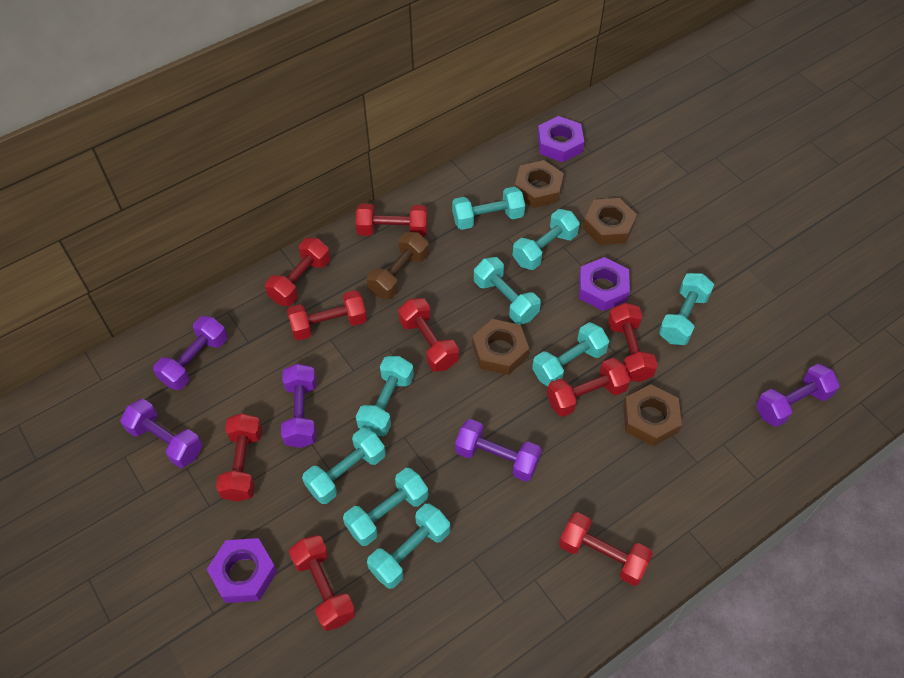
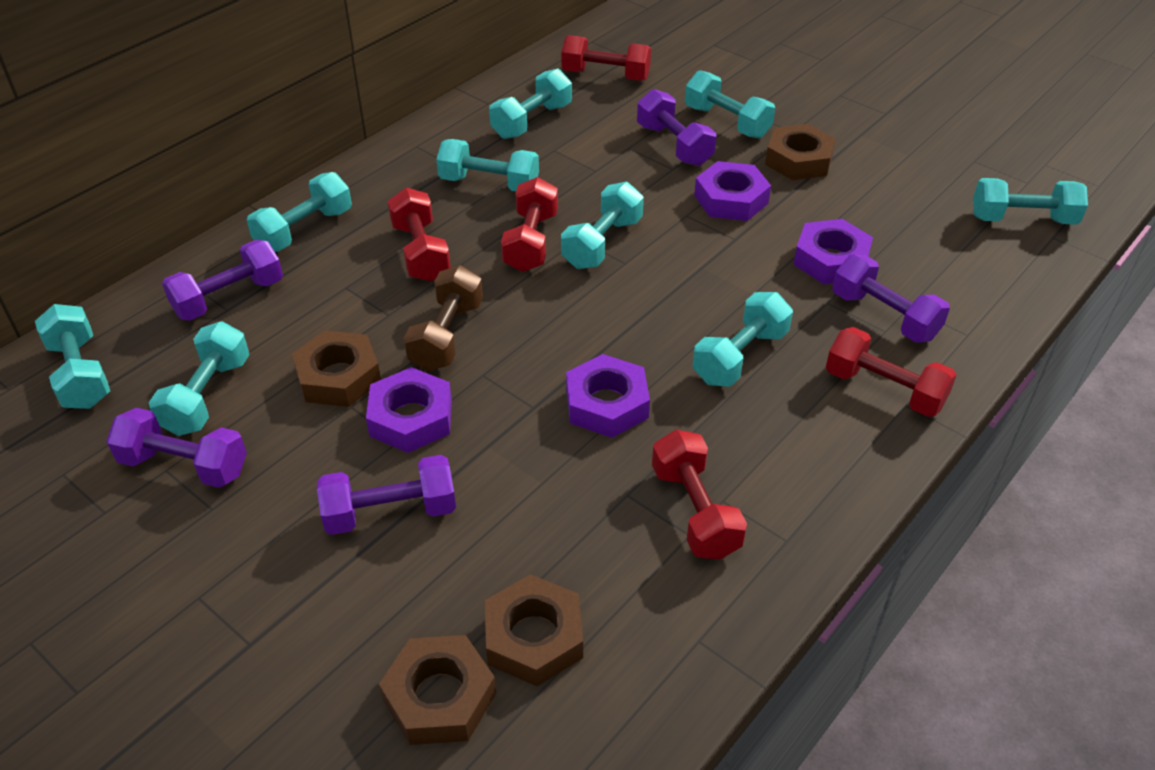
purple nut: [207,538,277,603] [537,116,584,162] [579,257,630,311] = 3 -> [366,367,452,453] [566,354,650,438] [694,161,771,221] [793,219,873,284] = 4
red dumbbell: [216,413,262,502] [265,238,330,306] [287,290,367,341] [289,535,356,631] [356,203,428,237] [398,298,459,372] [547,358,630,417] [559,512,653,586] [608,303,658,382] = 9 -> [388,187,451,282] [501,177,558,272] [561,35,651,81] [652,430,747,560] [826,327,956,417] = 5

